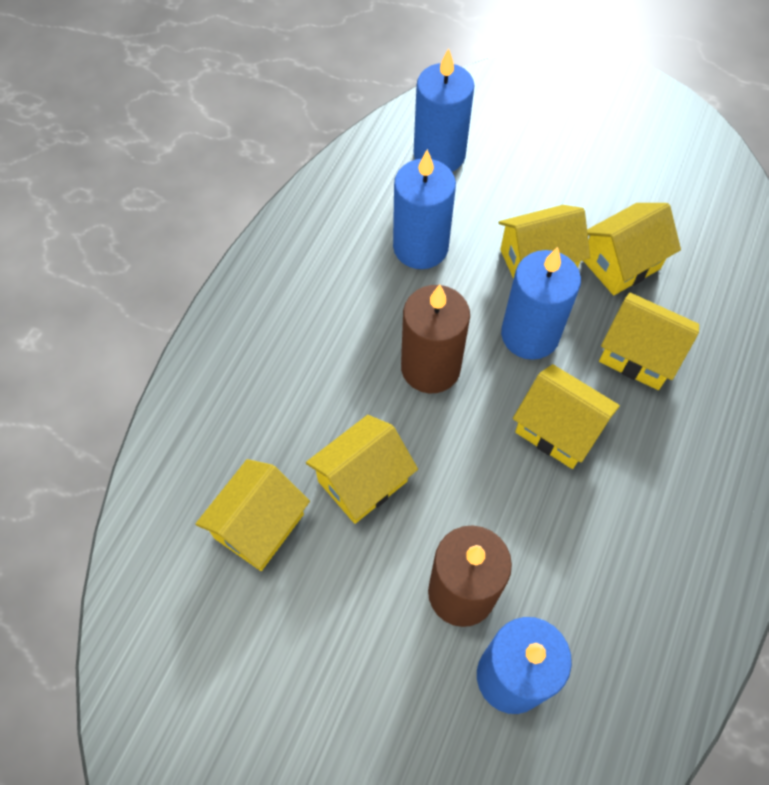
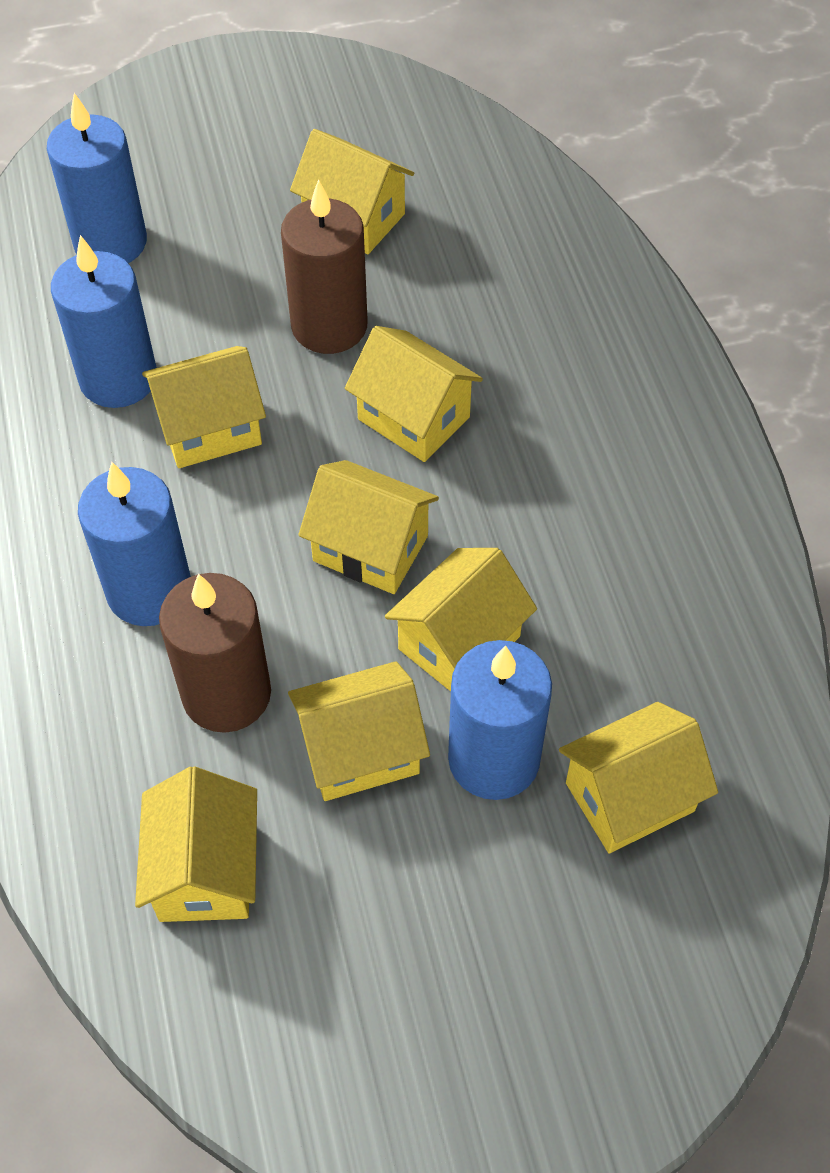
yellow house: [195,459,310,571] [306,415,418,524] [499,205,590,279] [513,364,620,469] [583,203,681,295] [599,293,699,390] = 6 -> [135,766,257,922] [142,346,266,468] [288,661,430,801] [290,129,414,254] [298,460,439,594] [345,326,483,462] [385,548,537,691] [559,702,718,854] = 8

